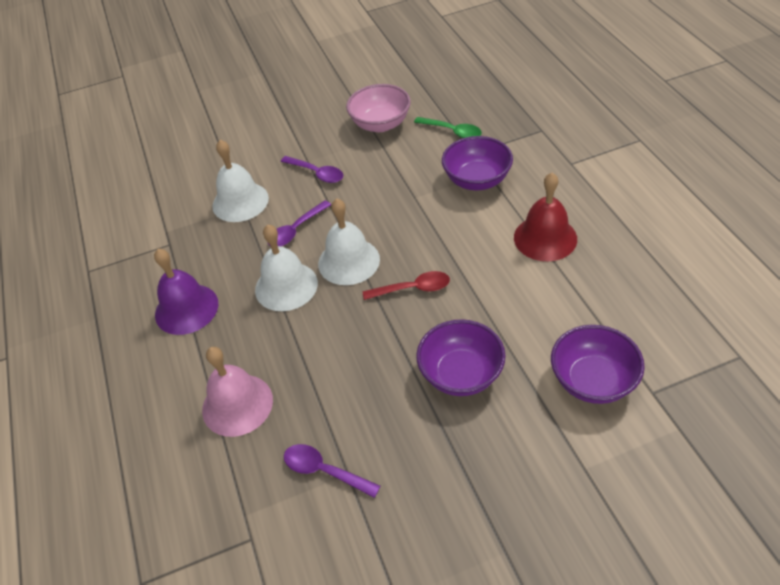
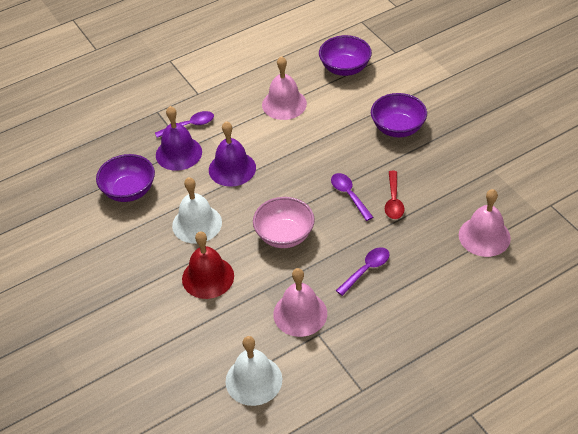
green spoon: [414,117,482,138] = 1 -> none = 0
pink bell: [202,347,273,437] = 1 -> [262,56,307,120] [273,268,327,337] [459,189,511,257] = 3
purple bell: [154,249,218,335] = 1 -> [156,106,202,171] [209,121,256,187] = 2
white bell: [212,140,269,222] [255,224,318,311] [318,198,380,285] = 3 -> [172,177,222,243] [226,336,282,406] = 2

